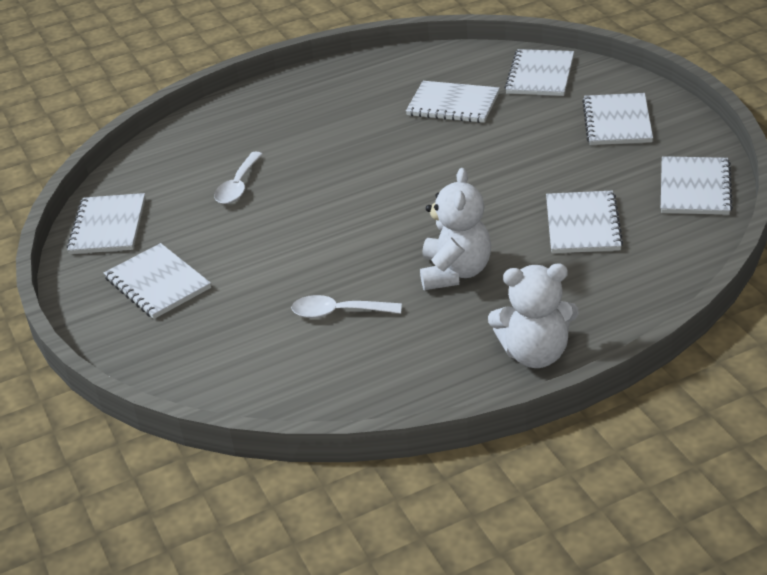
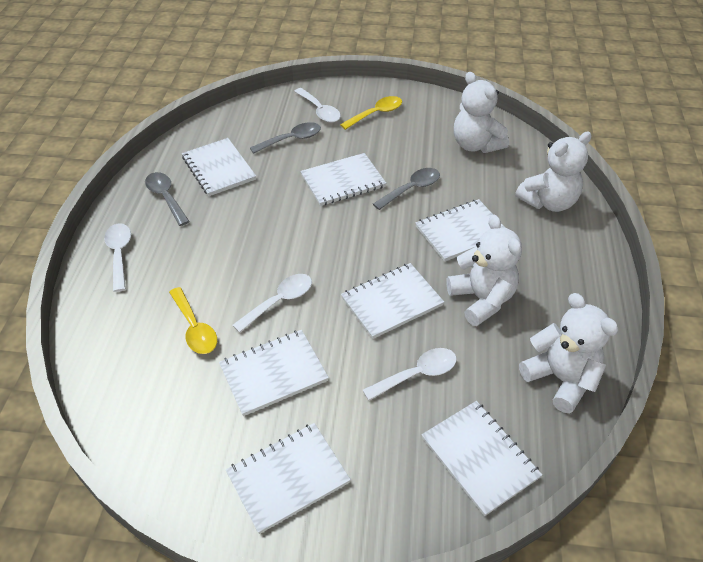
grey spoon: none = 0 -> [145,172,190,226] [250,122,321,154] [373,168,440,210] = 3
white spoon: [214,152,263,204] [291,295,402,318] = 2 -> [104,223,131,292] [232,274,312,333] [294,88,341,123] [363,348,457,401] = 4
white teddy bear: [420,168,491,290] [488,264,579,368] = 2 -> [446,215,522,326] [454,72,509,153] [515,132,592,212] [519,293,618,413] = 4
yellow spoon: none = 0 -> [169,287,217,354] [340,96,402,130] = 2

